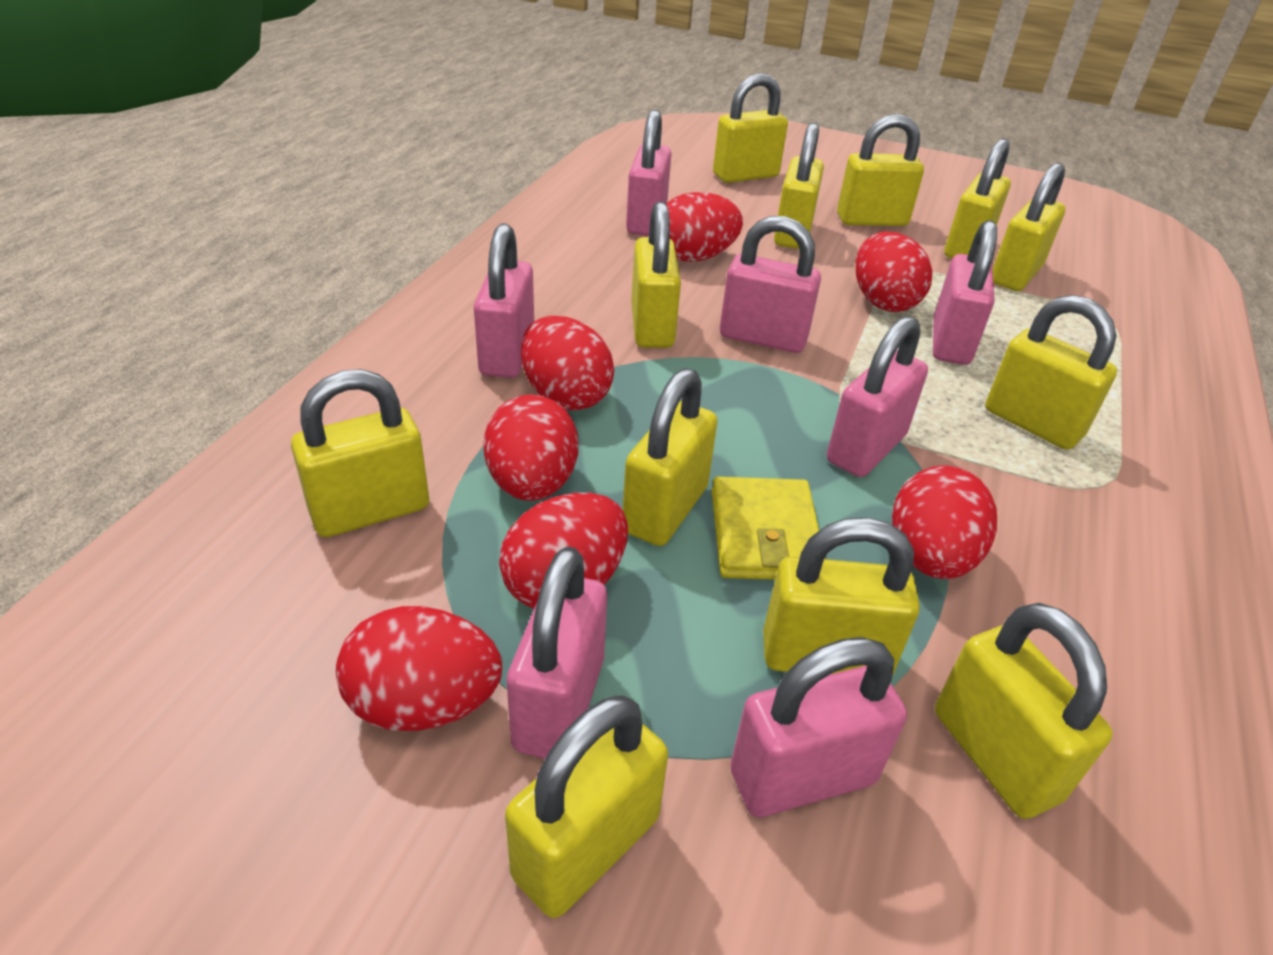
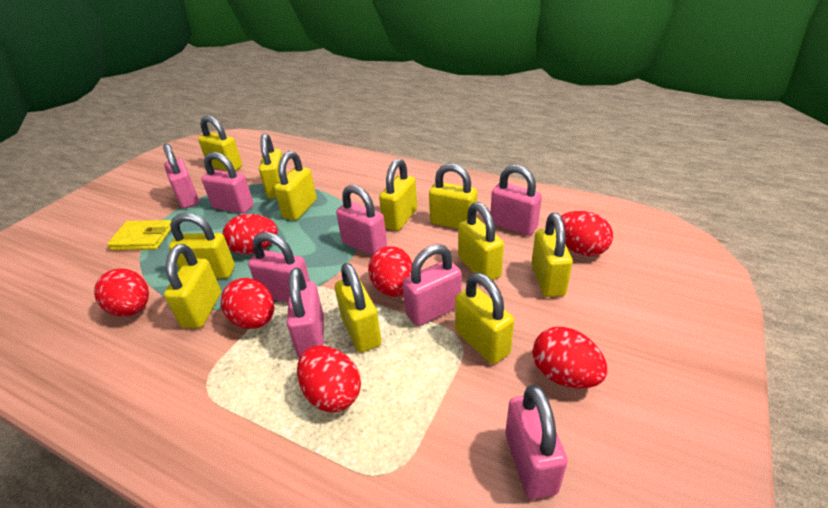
pink padlock: [474,223,534,378] [507,546,607,759] [626,110,671,236] [720,216,821,353] [730,637,907,817] [827,316,928,477] [933,220,997,365] = 7 -> [163,143,199,208] [201,152,254,214] [248,232,310,302] [287,268,324,358] [336,185,387,256] [403,244,462,326] [491,165,542,236] [505,385,568,499] = 8
yellow padlock: [291,369,429,537] [505,696,668,918] [623,368,718,546] [631,201,681,348] [713,73,788,183] [763,517,920,674] [774,123,824,249] [837,114,924,226] [935,603,1113,819] [944,139,1011,259] [985,295,1117,450] [993,163,1066,291] = 12 -> [164,244,221,328] [169,213,235,279] [198,116,242,172] [259,133,287,199] [274,151,317,220] [335,263,382,353] [379,158,417,231] [429,163,477,229] [455,273,514,364] [458,202,504,280] [531,213,573,297] = 11

